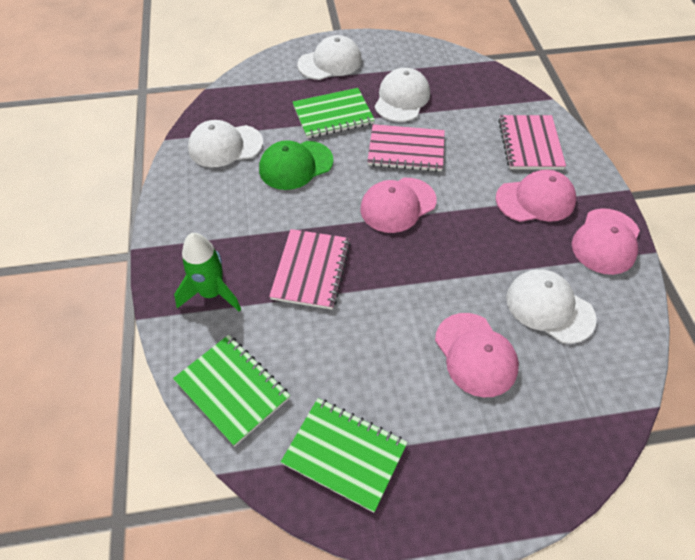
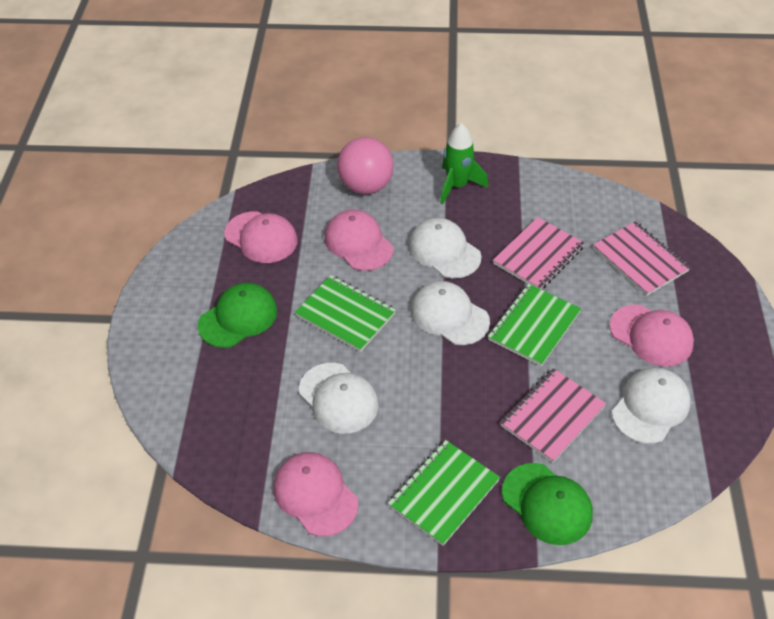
green cap: [259,140,334,190] = 1 -> [198,283,277,348] [502,463,593,545] = 2
pink ball: none = 0 -> [337,137,394,194] = 1

